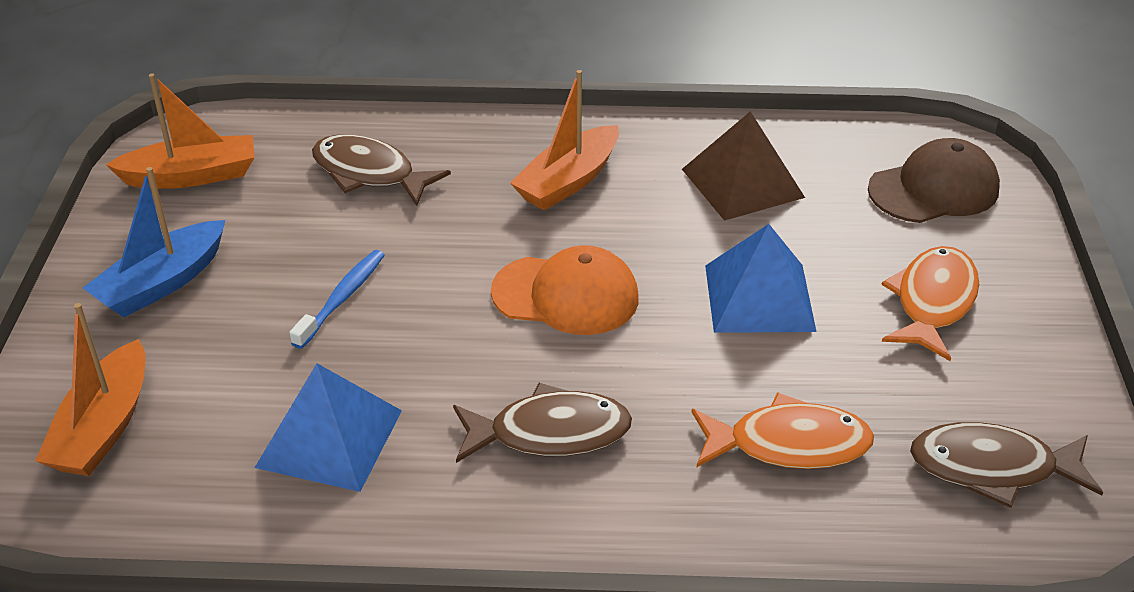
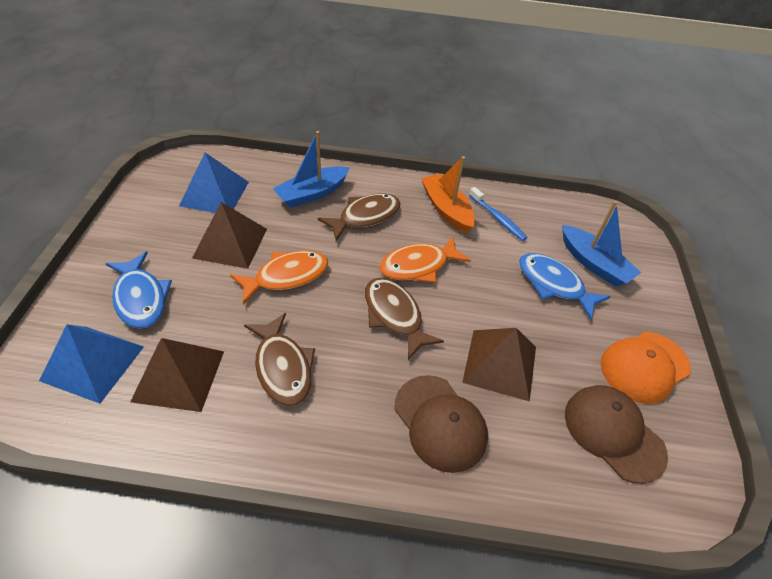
blue boat: [83,167,225,317] = 1 -> [273,131,349,208] [562,201,641,287] = 2
blue fish: none = 0 -> [105,252,172,329] [519,253,610,320] = 2
brown cap: [868,138,1000,223] = 1 -> [394,375,488,473] [565,385,668,484] = 2
brown pyramid: [682,111,805,221] = 1 -> [130,338,224,412] [192,202,267,269] [462,328,536,402] = 3
orange boat: [35,303,146,476] [106,73,255,189] [510,70,619,210] = 3 -> [421,156,475,233] = 1

